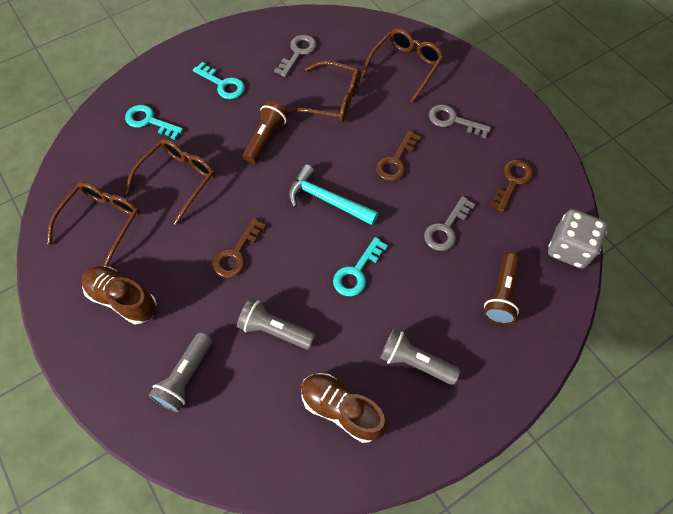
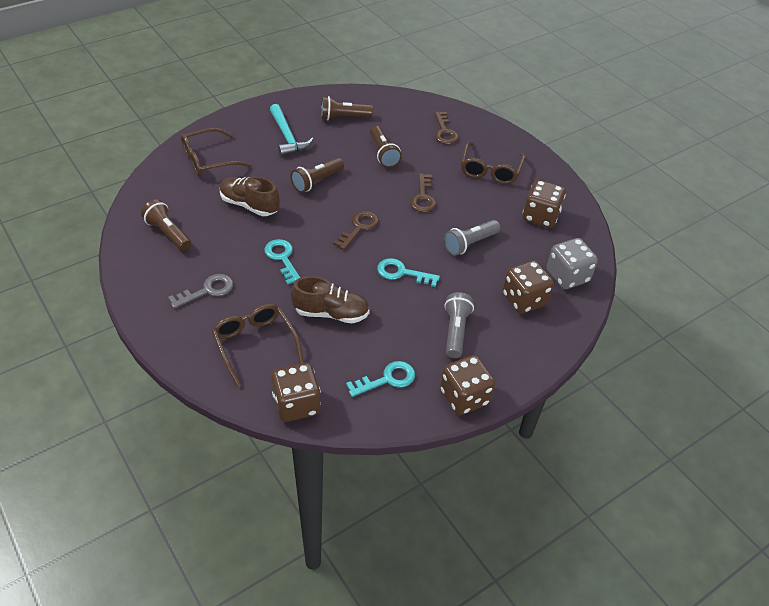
brown dice: none = 0 -> [271,363,321,422] [440,355,495,415] [502,260,554,314] [523,180,566,228] = 4
brown flashlight: [243,101,289,164] [484,253,521,325] = 2 -> [141,199,191,251] [290,158,344,193] [321,96,373,120] [370,126,402,168] = 4
brown glasses: [47,182,140,267] [125,139,215,225] [287,61,361,122] [361,29,444,103] = 4 -> [181,128,251,176] [212,304,304,387] [461,142,525,184] = 3
grey flashlight: [149,332,212,412] [237,298,315,350] [380,329,460,385] = 3 -> [444,220,500,255] [444,292,474,358] = 2
grey key: [274,35,317,77] [424,196,475,251] [429,104,491,139] = 3 -> [168,274,233,309] = 1

